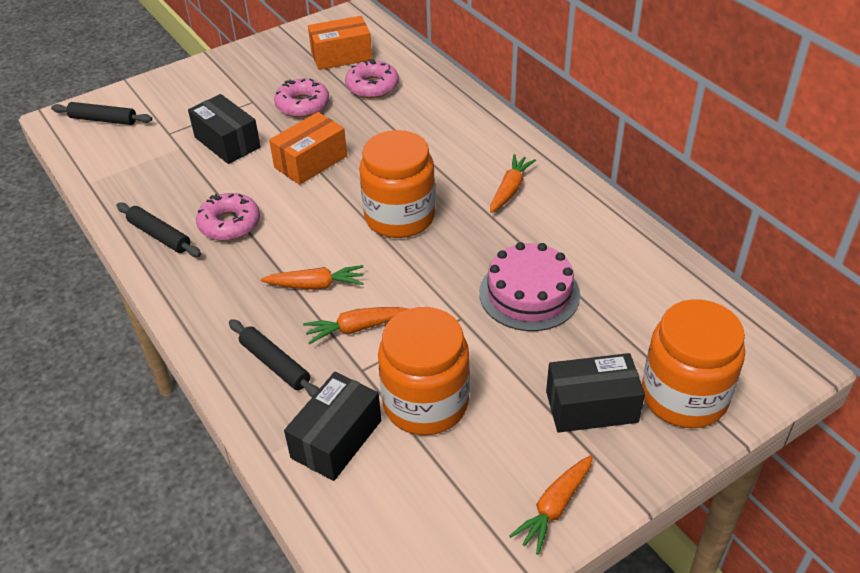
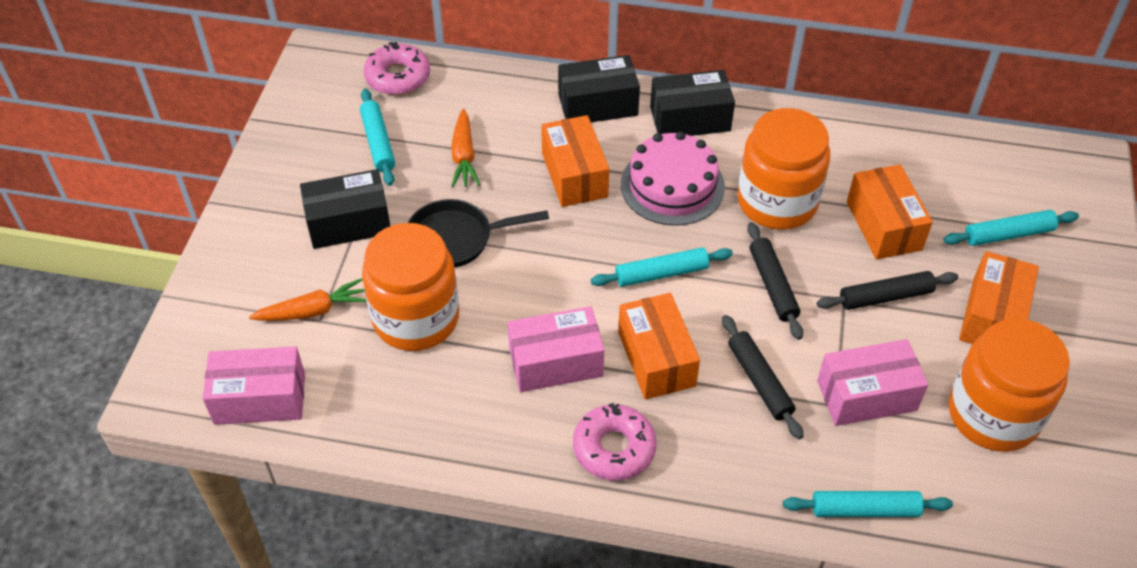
black pan: none = 0 -> [408,199,549,268] = 1
orange box: [269,112,347,185] [308,16,372,70] = 2 -> [541,115,609,207] [618,293,700,399] [847,164,933,260] [959,251,1039,344] = 4
orange carrot: [261,265,364,290] [303,307,408,344] [490,154,536,213] [509,455,593,555] = 4 -> [249,278,367,321] [451,109,480,188] = 2
pink box: none = 0 -> [202,347,305,425] [508,306,604,392] [817,339,928,426] = 3
pink donut: [196,193,260,241] [274,78,329,117] [345,59,399,98] = 3 -> [364,42,430,95] [573,403,657,481] = 2
turquoise rolling pin: none = 0 -> [360,89,395,186] [591,247,733,287] [783,491,953,517] [943,210,1079,246] = 4

